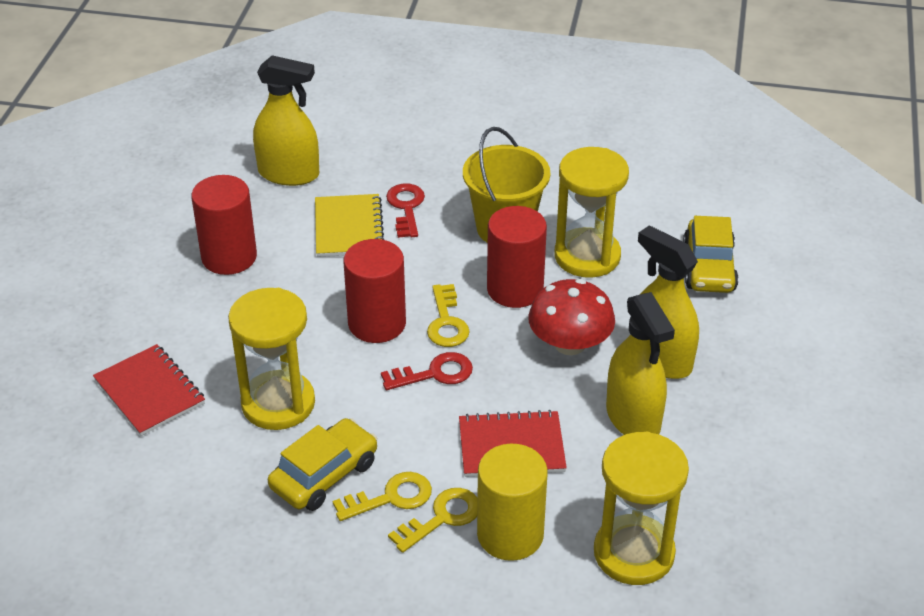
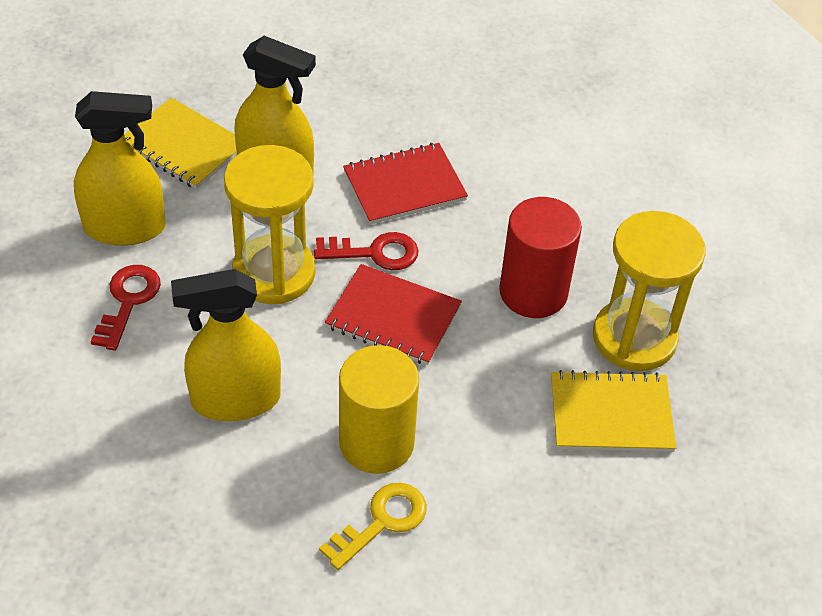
red cylinder: [191,175,257,275] [343,239,406,343] [487,206,547,308] = 3 -> [499,197,582,318] = 1
red mushroom: [528,279,615,355] = 1 -> none = 0
yellow bucket: [463,127,550,243] = 1 -> none = 0
yellow car: [268,418,377,511] [683,216,738,293] = 2 -> none = 0
yellow hourglass: [228,288,315,430] [554,147,629,278] [594,432,689,585] = 3 -> [224,145,315,304] [593,211,706,371] = 2
yellow key: [333,472,432,521] [388,488,478,553] [427,284,470,347] = 3 -> [319,483,427,570] = 1
yellow notebook: [315,194,384,257] = 1 -> [124,98,237,189] [551,370,676,452] = 2

